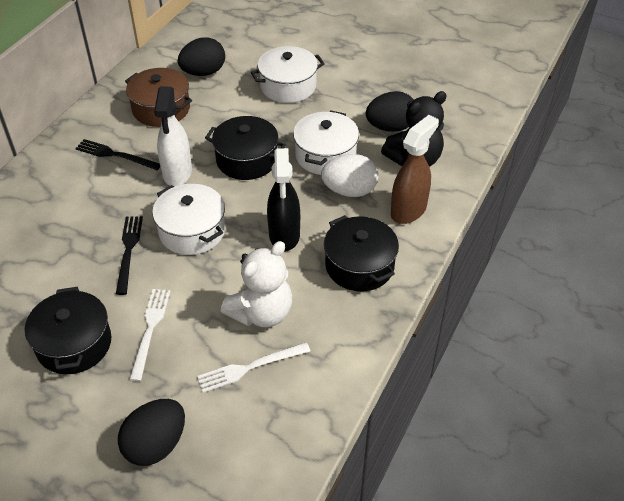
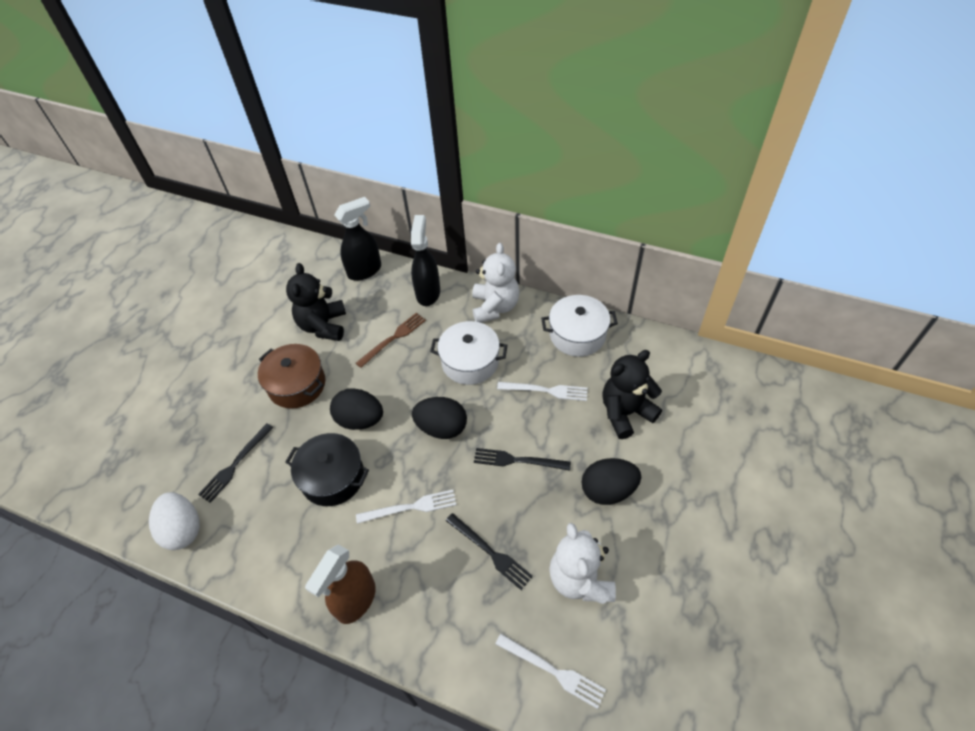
black fork: [75,139,160,170] [116,216,143,295] = 2 -> [198,423,273,503] [446,513,533,590] [474,448,571,471] = 3
black pot: [25,287,111,374] [205,116,286,180] [324,215,399,292] = 3 -> [285,433,369,506] = 1
black spray bottle: [267,148,300,251] = 1 -> [334,197,381,281] [411,215,440,306] = 2
black teddy bear: [381,91,447,167] = 1 -> [286,263,346,341] [602,350,662,439] = 2
brown fork: none = 0 -> [356,313,426,368] = 1
white fork: [129,289,171,382] [197,342,310,393] = 2 -> [356,490,456,524] [495,634,606,709] [497,382,588,401] = 3
white pot: [152,184,225,255] [251,46,325,103] [293,110,359,175] = 3 -> [430,321,507,385] [541,295,618,357] = 2
white spray bottle: [154,87,192,187] = 1 -> none = 0
white teddy bear: [221,241,292,327] = 1 -> [472,243,520,323] [549,523,616,604] = 2

